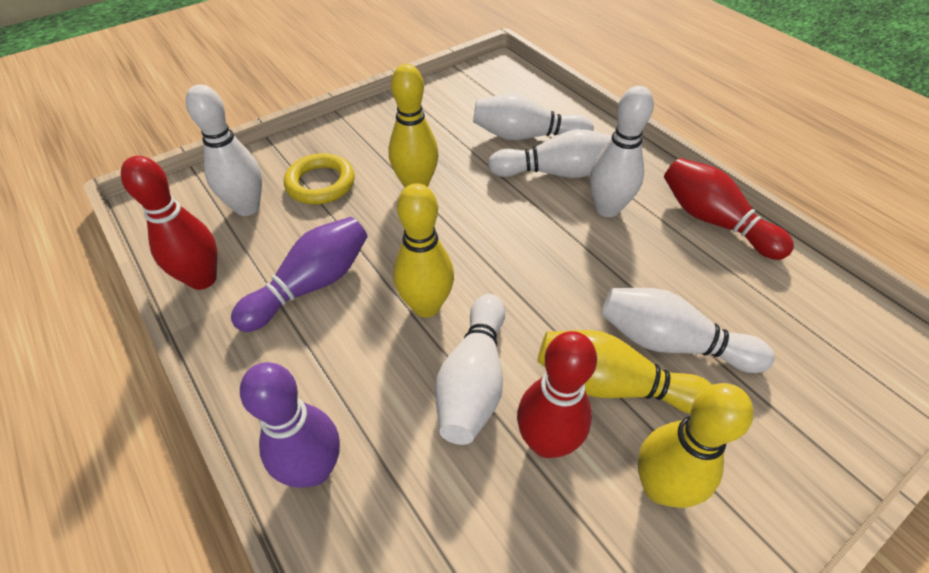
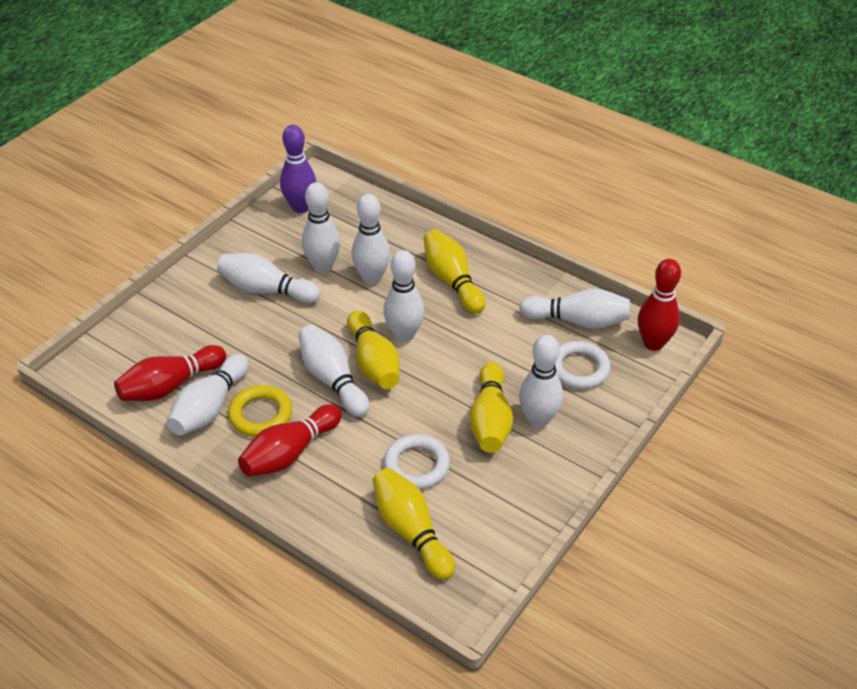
purple bowling pin: [231,217,368,332] [240,362,340,488] = 2 -> [280,125,316,213] = 1
white bowling pin: [186,84,262,216] [435,294,505,445] [473,94,594,140] [488,129,612,178] [590,86,654,217] [601,288,775,373] = 6 -> [167,354,249,436] [217,253,321,304] [298,324,369,417] [302,182,340,273] [352,194,391,285] [383,250,425,342] [519,289,630,329] [519,335,563,428] = 8
white ring: none = 0 -> [384,434,450,490] [555,341,611,389] = 2

